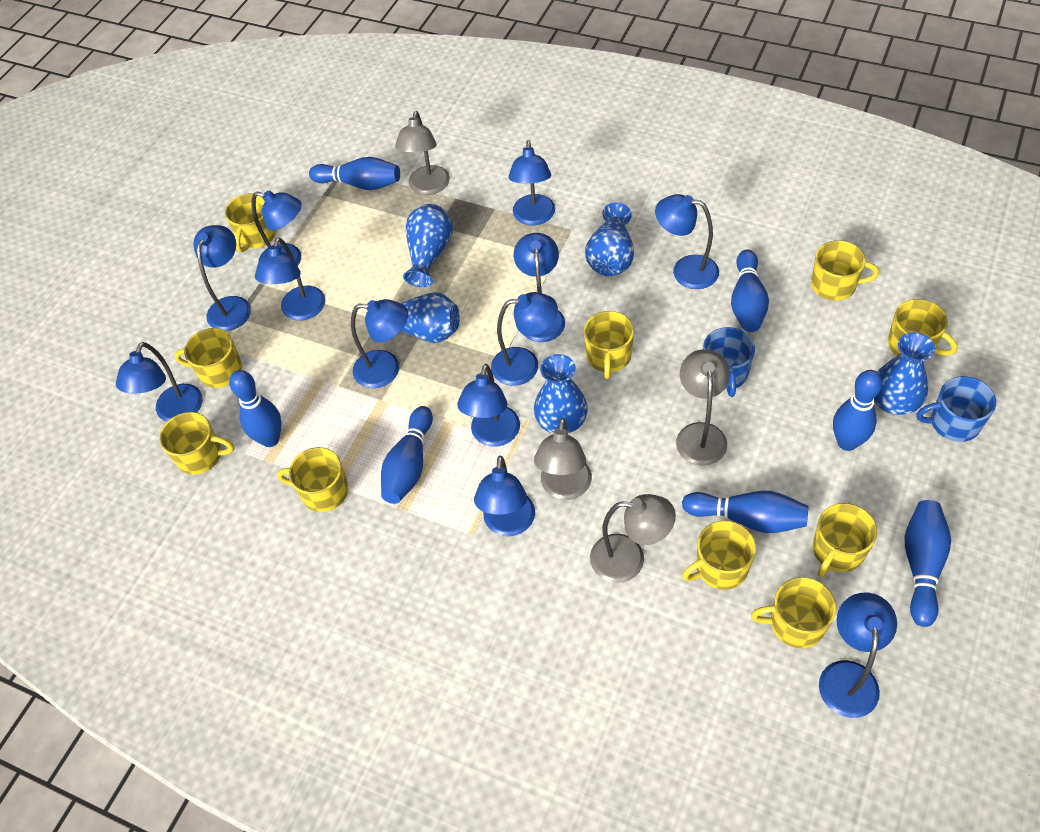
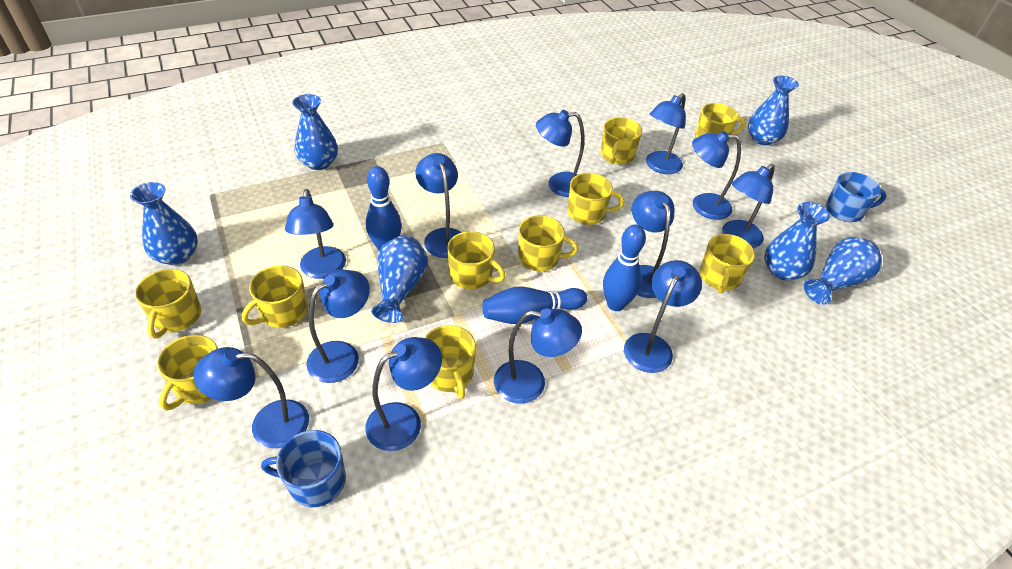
blue bowling pin: [229,370,282,447] [309,157,400,190] [381,406,433,504] [682,491,808,533] [731,249,769,332] [833,370,882,451] [905,500,951,627] = 7 -> [366,166,401,251] [482,287,587,324] [603,224,646,311] = 3
blue vase: [376,292,460,343] [403,204,453,287] [534,354,588,434] [585,202,634,276] [874,332,935,415] = 5 -> [130,182,198,265] [292,94,338,170] [371,236,428,323] [748,76,799,145] [764,202,830,281] [804,237,882,305] = 6
grey lamp: [395,111,450,195] [534,418,592,500] [590,494,676,583] [676,349,730,466] = 4 -> none = 0

